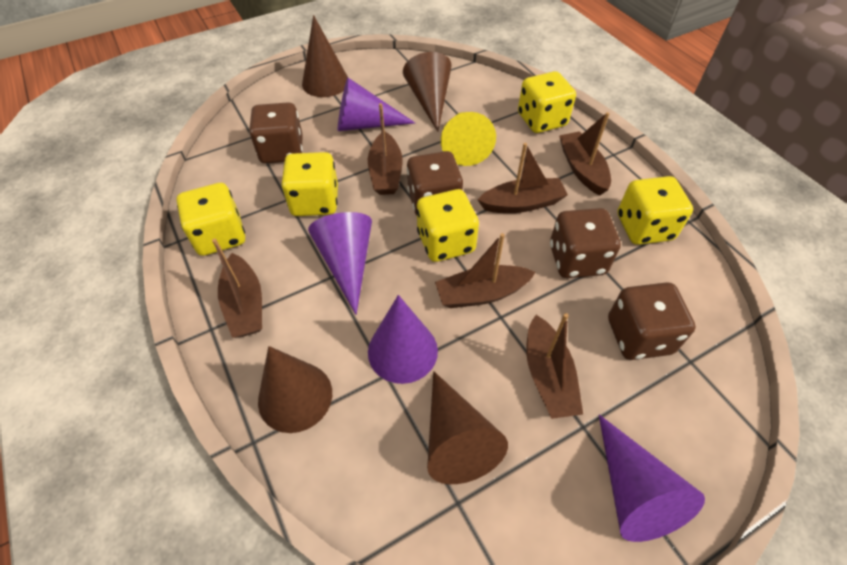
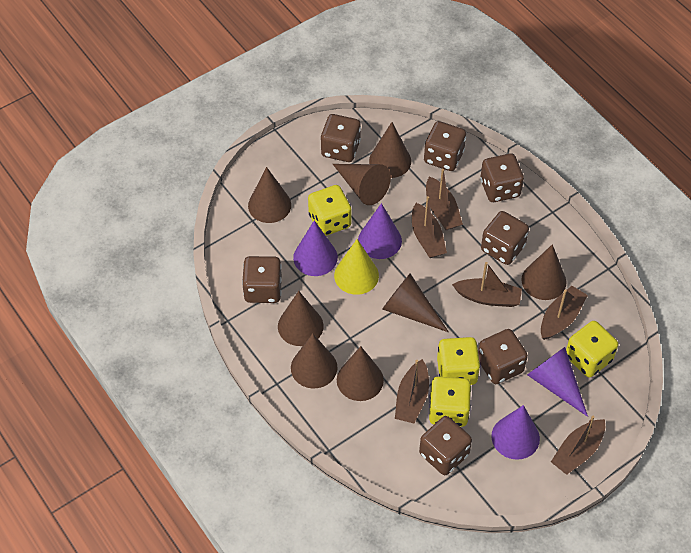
brown cone: [258,346,332,433] [302,15,348,97] [403,52,452,132] [427,371,508,484] = 4 -> [248,167,291,223] [278,291,324,346] [291,333,337,388] [333,164,391,205] [337,346,384,401] [369,122,411,178] [382,274,449,332] [521,244,566,300] = 8
brown dice: [249,102,303,163] [407,151,463,216] [550,208,621,278] [608,282,696,360] = 4 -> [242,256,282,303] [321,114,361,162] [419,416,472,475] [424,121,466,171] [478,329,528,384] [480,154,524,202] [481,211,529,265] = 7
yellow dice: [176,183,245,256] [281,152,338,216] [417,189,479,262] [518,71,576,133] [618,176,693,245] = 5 -> [308,185,351,236] [429,377,471,427] [437,337,480,385] [566,321,618,378] = 4

